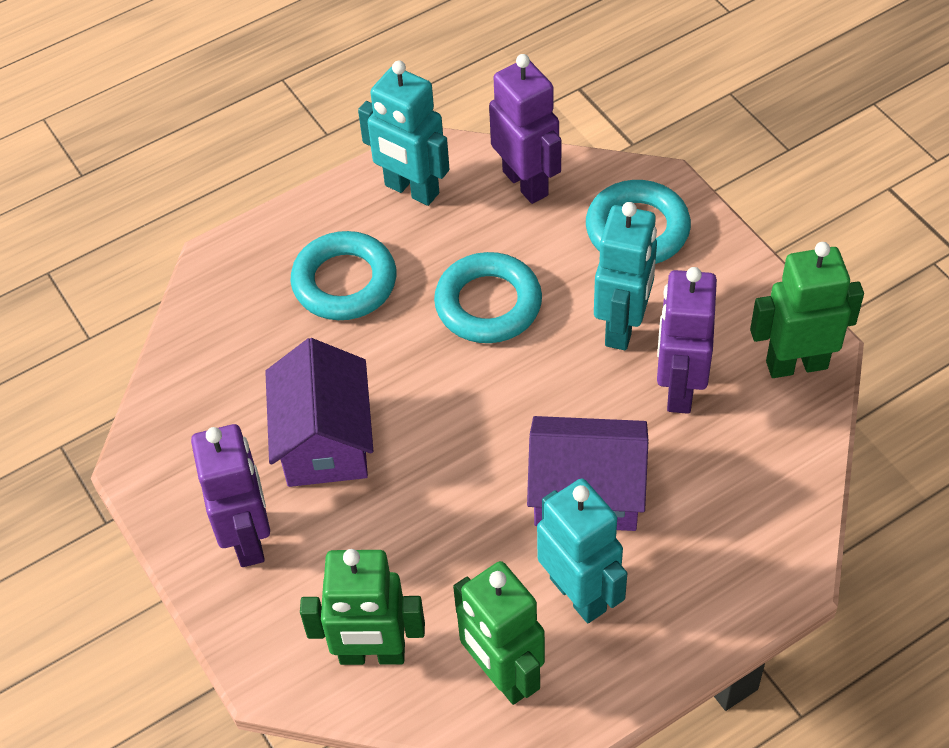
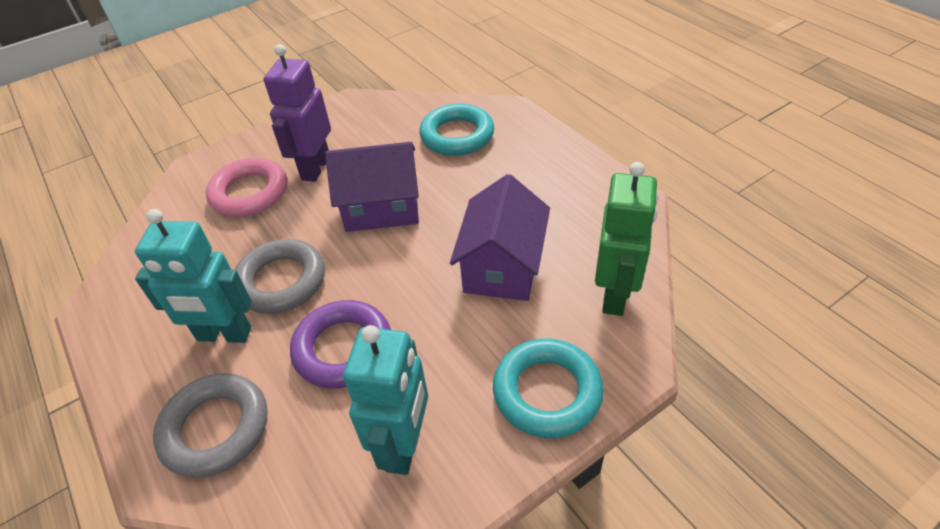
green robot: [300,549,425,665] [453,561,545,705] [750,242,864,378] = 3 -> [595,162,658,316] = 1
grey ring: none = 0 -> [153,373,268,478] [234,239,325,314] = 2
pink ring: none = 0 -> [206,158,287,217] = 1
purple ring: none = 0 -> [290,300,391,389] = 1
purple robot: [191,424,270,567] [489,54,562,204] [657,267,717,414] = 3 -> [264,44,331,182] = 1
turquoise ring: [291,231,396,320] [434,252,542,343] [586,180,691,264] = 3 -> [420,103,494,156] [493,339,604,438] = 2
turquoise robot: [358,61,450,206] [537,479,627,623] [594,202,657,350] = 3 -> [135,209,252,343] [343,325,428,475] = 2

